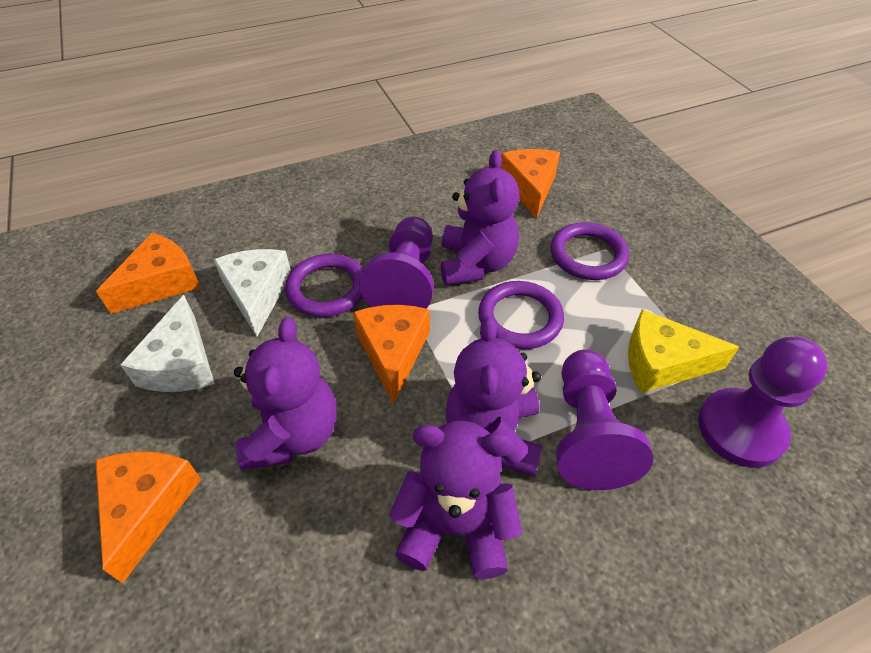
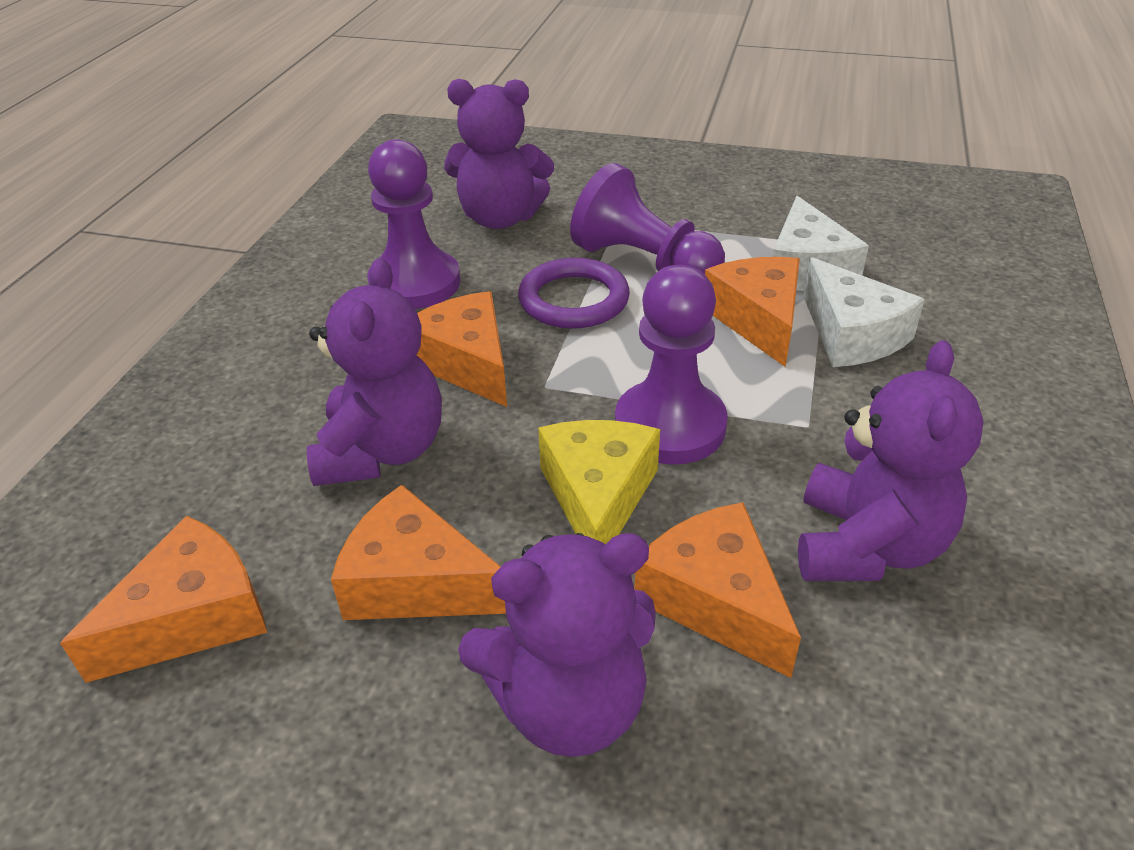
orange cheese: [95,451,201,584] [96,233,201,314] [353,305,430,404] [501,149,560,219] = 4 -> [60,516,267,683] [331,485,506,620] [416,291,507,407] [634,502,801,678] [705,257,800,367] = 5
purple ring: [285,254,363,317] [478,281,564,349] [550,222,629,280] = 3 -> [518,258,630,329] = 1

